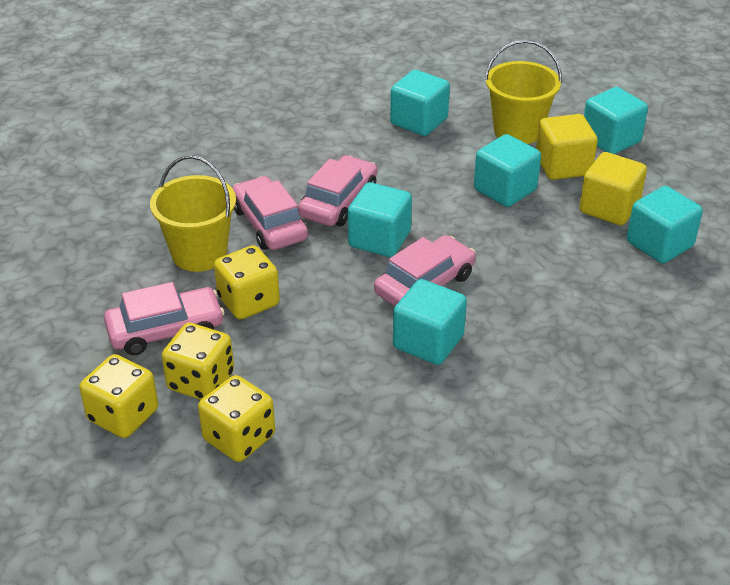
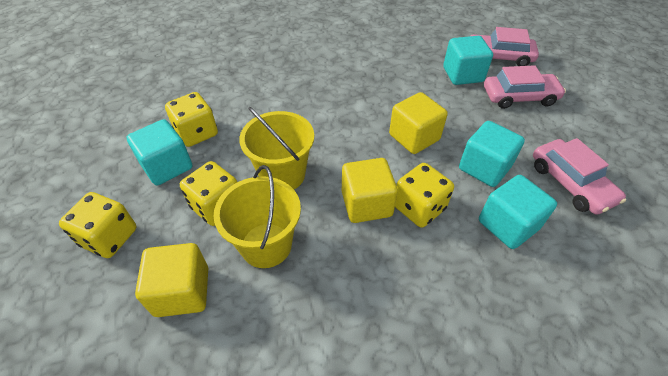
pink car: [104,282,225,355] [232,176,308,250] [298,155,377,226] [374,235,476,306] = 4 -> [471,27,539,66] [484,65,566,109] [533,138,626,215] = 3
turquoise cube: [348,182,412,257] [390,70,450,136] [393,279,467,365] [474,134,541,207] [584,87,648,154] [627,186,703,264] = 6 -> [126,119,192,185] [443,36,493,85] [459,121,525,187] [479,175,557,249] = 4
yellow cube: [536,114,598,180] [579,152,647,225] = 2 -> [135,243,208,317] [342,158,398,223] [389,92,448,154] = 3

